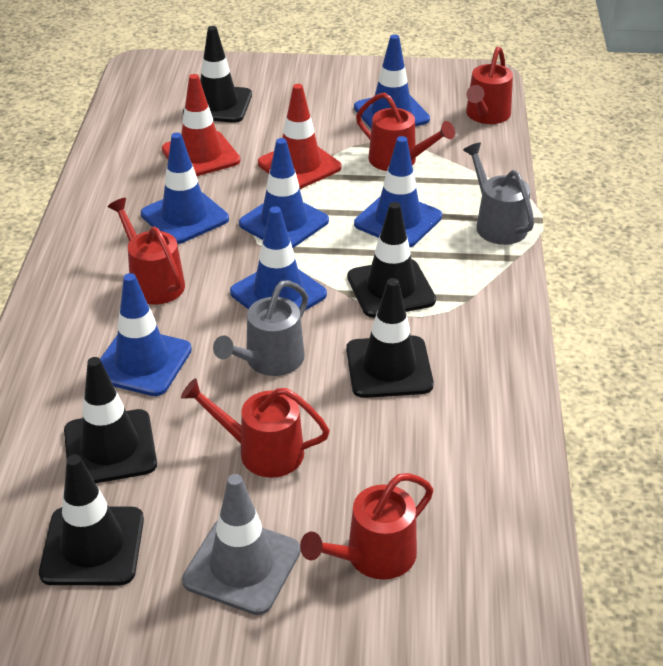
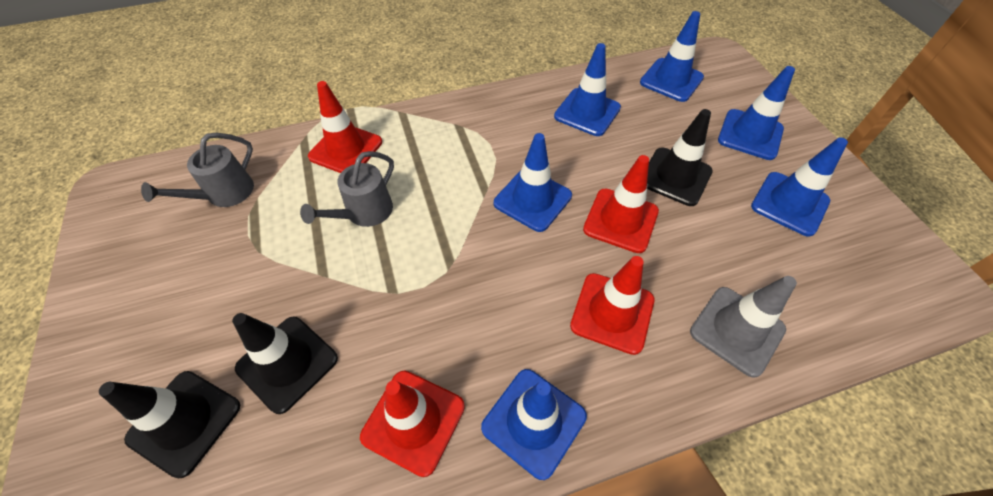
black traffic cone: [39,454,144,585] [64,357,157,483] [183,26,252,123] [346,278,434,398] [347,202,436,318] = 5 -> [99,371,240,479] [232,313,338,414] [647,109,713,206] = 3
red traffic cone: [162,74,241,176] [258,84,342,189] = 2 -> [308,81,382,173] [360,371,465,477] [570,256,654,355] [583,155,659,253] = 4
red watering can: [107,198,185,305] [181,378,330,478] [300,473,433,580] [356,92,455,171] [466,47,513,124] = 5 -> none = 0

